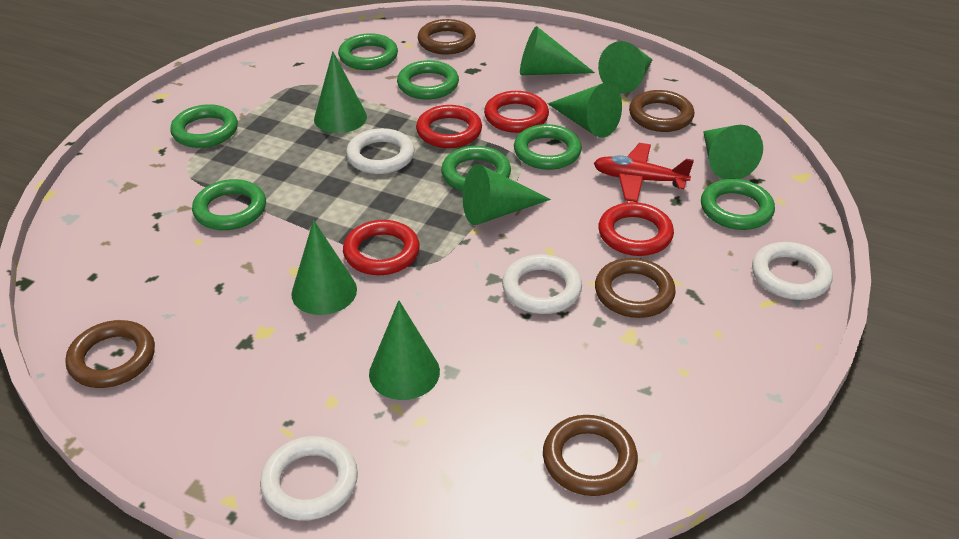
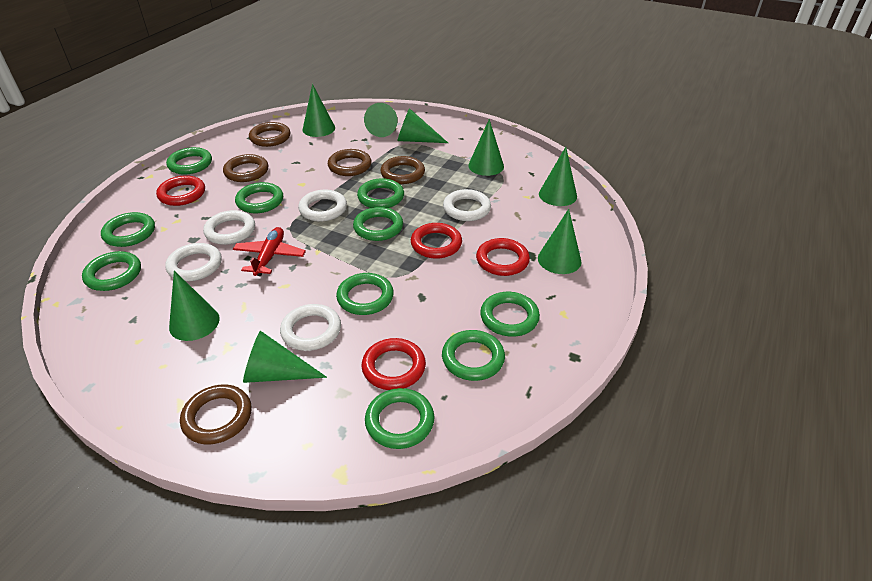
green ring: [170,104,238,148] [192,179,266,230] [338,33,398,70] [397,60,459,100] [441,146,511,191] [514,124,582,170] [701,179,775,230] = 7 -> [82,251,141,291] [101,212,155,247] [166,147,212,174] [235,182,283,213] [336,273,394,315] [353,207,403,241] [357,178,404,208] [365,388,434,449] [442,330,505,381] [480,292,540,337] = 10
white ring: [260,436,358,521] [346,128,414,174] [502,254,582,314] [752,242,833,300] = 4 -> [165,243,222,281] [203,210,255,245] [280,304,341,351] [298,190,347,221] [443,189,491,221] = 5

